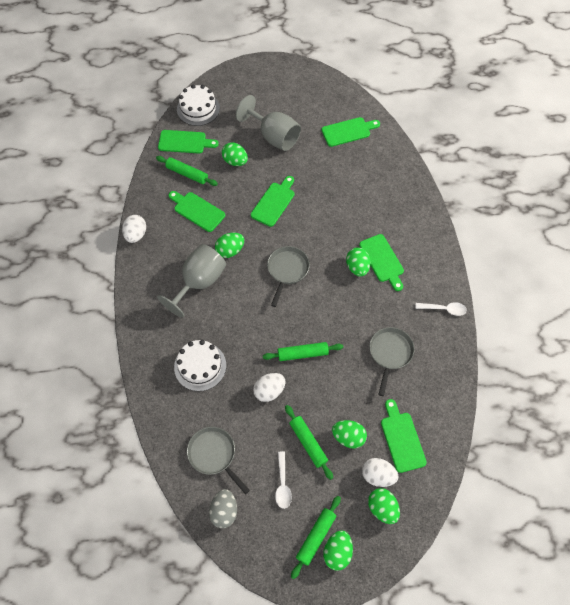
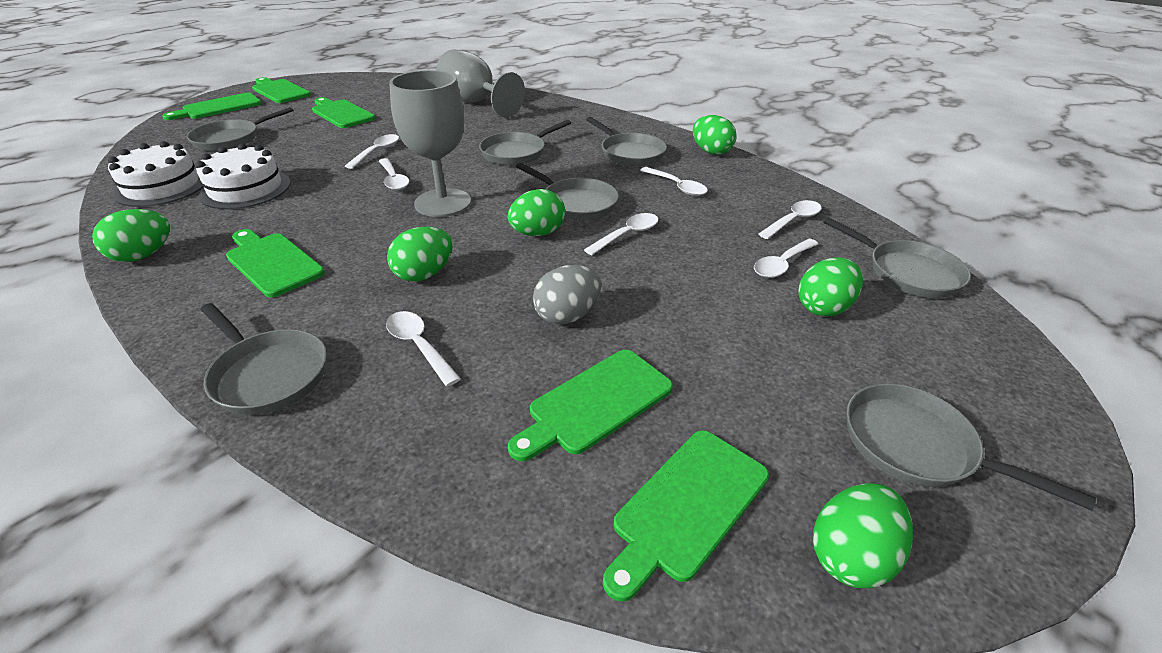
green rolling pin: [156,156,218,186] [263,342,343,361] [285,405,333,480] [291,496,341,579] = 4 -> none = 0
grey pan: [187,427,250,494] [267,246,310,307] [369,327,415,396] = 3 -> [187,107,294,151] [200,303,327,415] [479,120,571,166] [516,163,619,221] [586,117,667,166] [823,217,971,298] [846,383,1096,510] = 7
white egg: [122,215,146,243] [253,373,285,402] [362,458,398,487] = 3 -> none = 0
white spoon: [275,451,292,509] [415,302,467,316] = 2 -> [345,134,399,169] [379,158,409,190] [386,311,461,387] [584,213,658,255] [640,167,708,196] [754,239,818,278] [758,200,822,239] = 7

